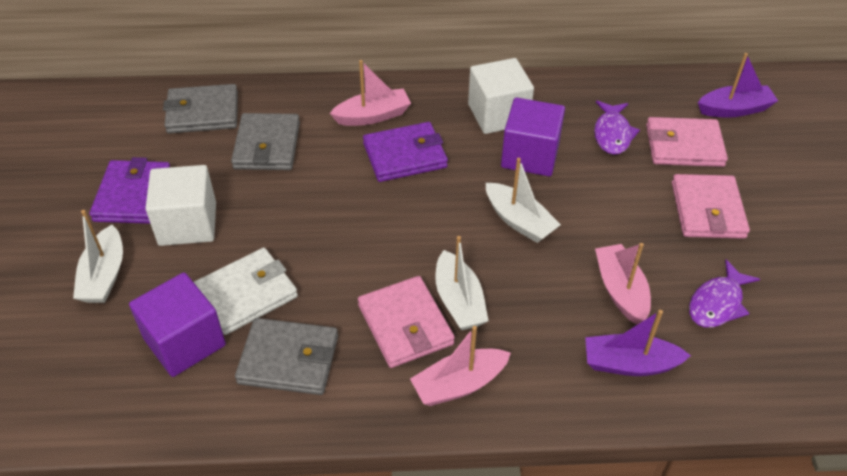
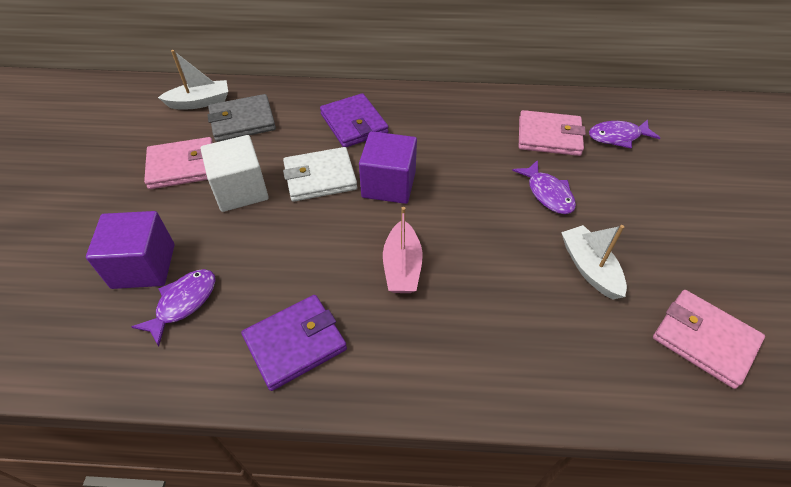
grey wallet: [163,84,238,133] [231,113,300,170] [235,318,338,395] = 3 -> [207,94,276,142] = 1
pink boat: [330,60,411,126] [410,326,511,406] [595,243,651,325] = 3 -> [383,207,423,293] = 1
purple boat: [585,310,691,376] [698,53,778,118] = 2 -> none = 0
purple fish: [594,101,640,155] [689,260,760,328] = 2 -> [132,269,216,347] [512,160,576,214] [589,119,660,148] = 3
white boat: [73,210,123,303] [435,236,489,330] [486,158,561,243] = 3 -> [158,50,228,109] [561,225,627,300] = 2
white cube: [145,165,216,246] [468,58,534,134] = 2 -> [201,135,269,212] = 1

